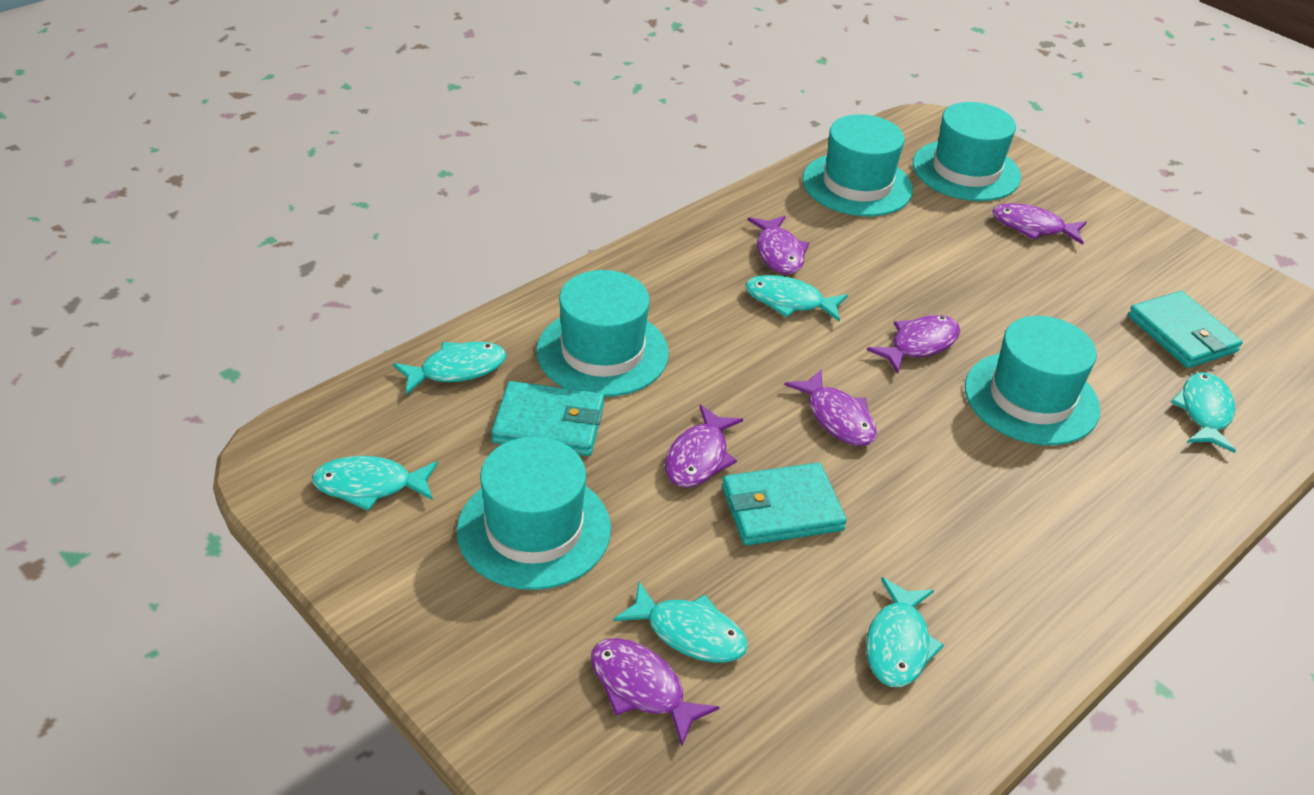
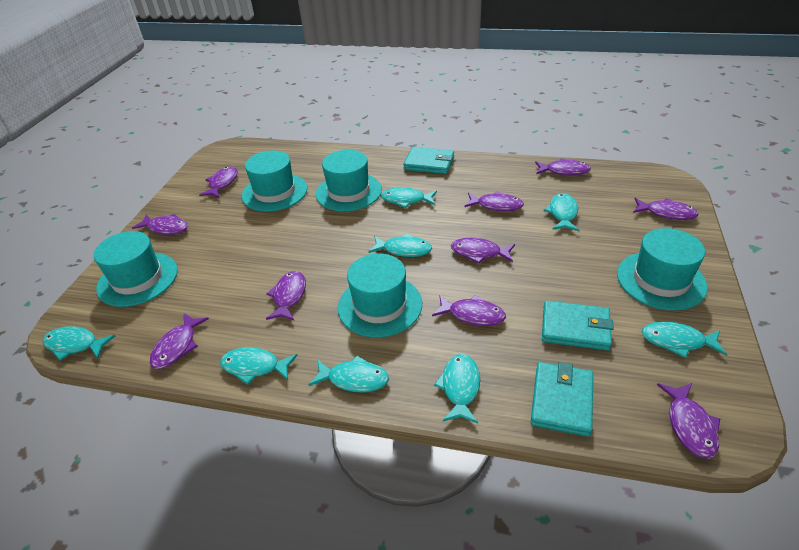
purple fish: [591,638,720,746] [665,405,743,487] [748,215,809,275] [784,370,877,446] [867,315,960,373] [992,203,1086,245] = 6 -> [132,214,188,235] [150,313,209,369] [199,166,238,198] [266,271,306,320] [432,295,506,326] [451,238,515,264] [464,191,524,211] [535,158,591,176] [633,198,698,220] [657,383,720,459] = 10
turquoise fish: [312,456,438,511] [393,342,506,394] [613,582,748,663] [745,275,848,322] [866,577,944,687] [1171,372,1236,453] = 6 -> [43,326,115,361] [220,347,298,385] [309,356,389,392] [368,233,432,257] [381,187,437,208] [434,354,480,423] [544,193,579,231] [642,322,727,358] = 8

